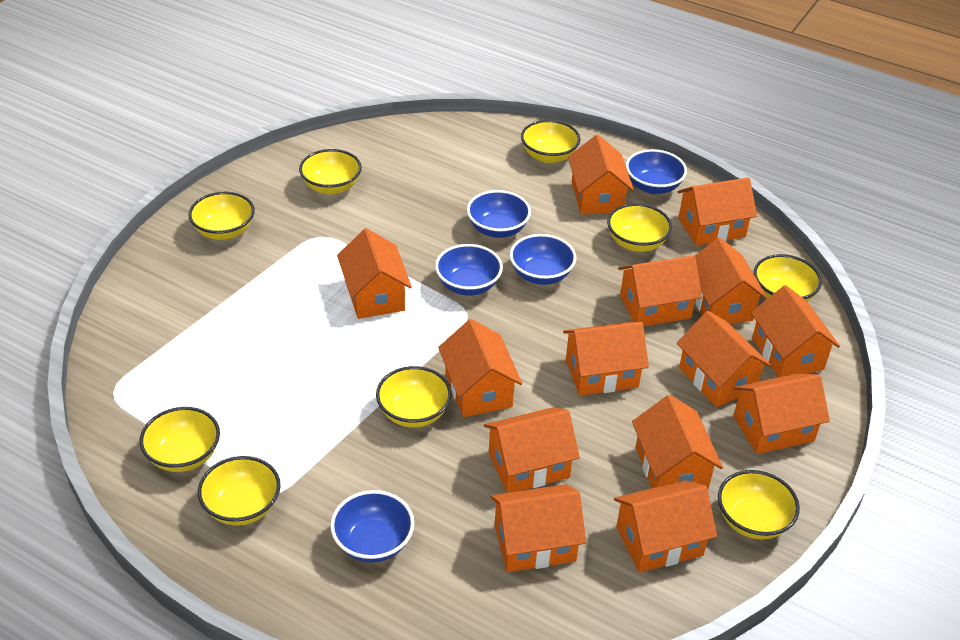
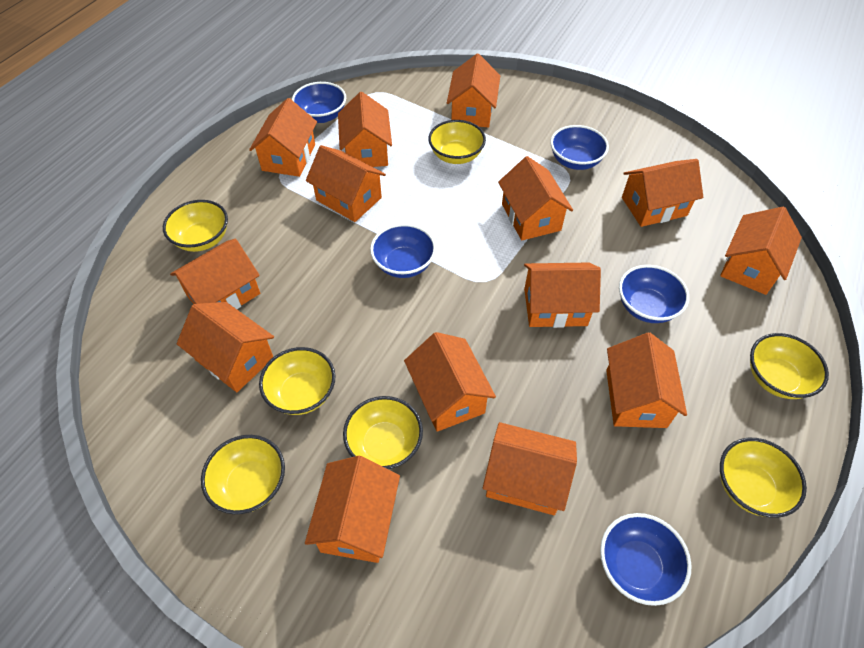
yellow bowl: [140,407,220,472] [188,192,255,240] [198,456,281,526] [299,149,362,194] [376,366,452,428] [521,120,581,163] [607,203,672,252] [718,470,800,540] [754,254,822,301] = 9 -> [163,200,228,252] [201,435,285,514] [259,347,336,415] [343,396,423,469] [428,120,486,164] [720,438,807,518] [750,333,829,399] = 7

